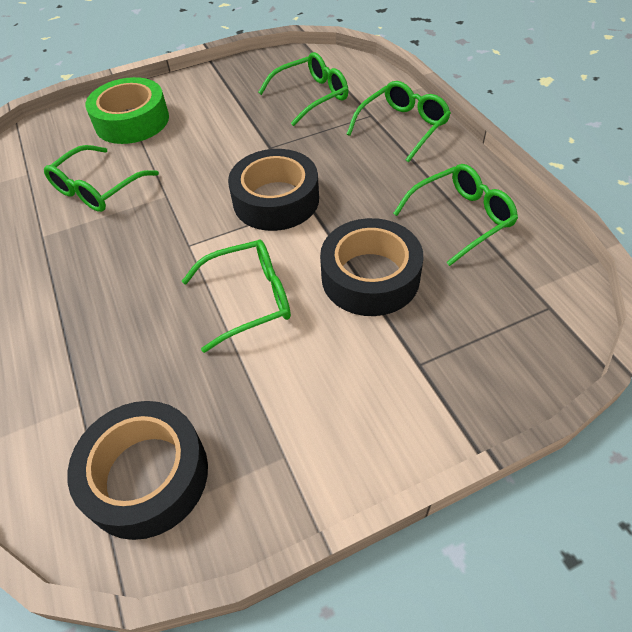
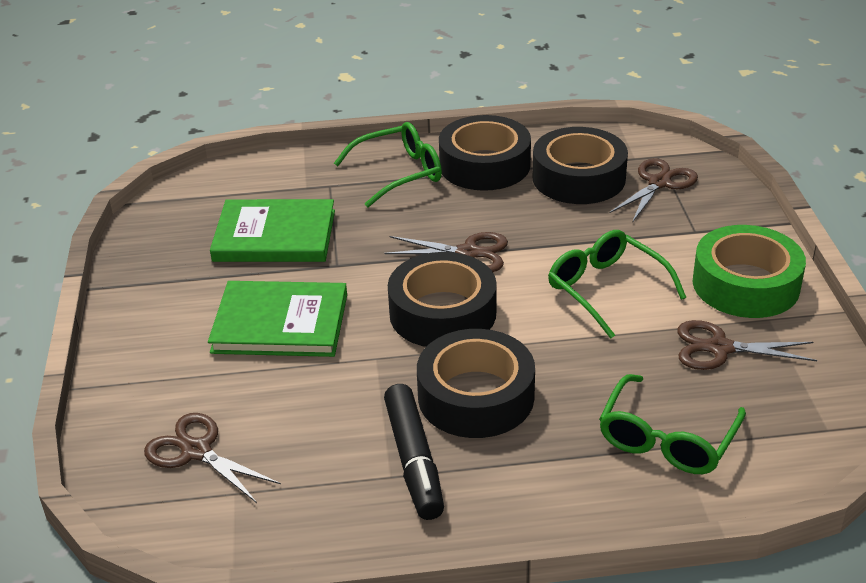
black marker: none = 0 -> [384,384,444,520] = 1
black tape: [67,401,208,540] [228,149,319,231] [320,218,423,316] = 3 -> [388,252,497,347] [417,329,535,438] [439,115,531,191] [533,127,628,204] = 4
brown scissors: none = 0 -> [144,413,281,503] [384,232,508,272] [610,158,698,223] [677,320,818,370] = 4
green book: none = 0 -> [208,281,347,357] [210,199,335,262] = 2
green glasses: [44,145,159,212] [182,240,291,353] [258,52,348,126] [347,81,451,163] [393,164,518,266] = 5 -> [334,122,442,207] [548,230,686,339] [599,374,746,474] = 3

